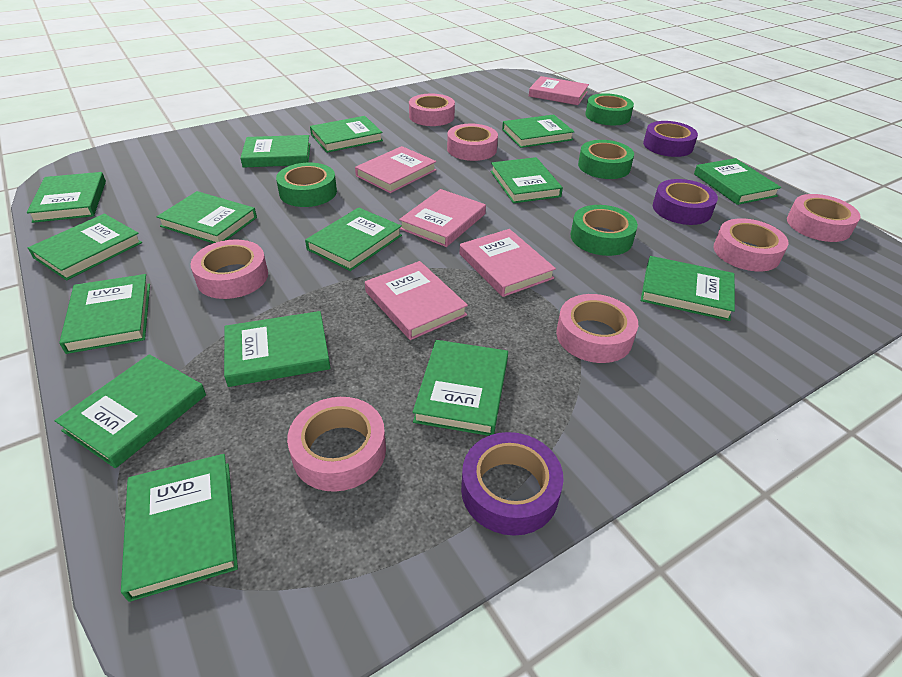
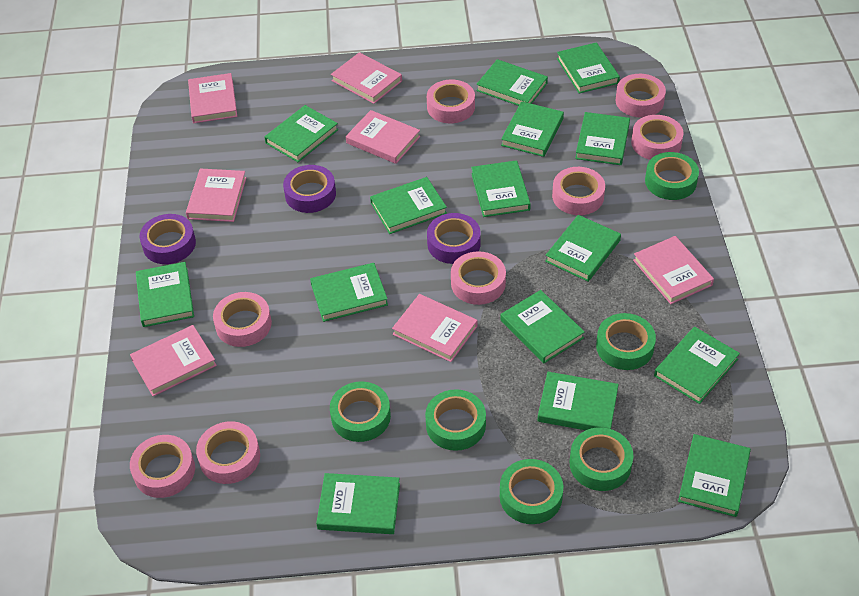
green tape: [276,163,337,207] [571,205,638,256] [578,140,634,179] [585,93,634,125] = 4 -> [330,381,391,442] [425,389,486,451] [500,459,563,524] [570,427,633,491] [596,313,656,370] [645,152,699,200] = 6
pink book: [355,146,436,193] [365,261,468,340] [399,189,486,247] [460,229,556,297] [529,76,589,105] = 5 -> [130,325,217,396] [186,168,247,222] [188,73,237,123] [331,52,402,104] [346,110,420,164] [392,294,477,362] [633,236,714,304] = 7
pink tape: [191,239,268,299] [287,397,386,492] [409,94,455,126] [447,124,498,161] [556,294,638,363] [714,218,789,271] [787,194,861,242] = 7 -> [130,435,195,498] [196,421,260,484] [213,292,272,347] [427,80,475,123] [451,251,506,305] [552,167,605,215] [615,74,666,118] [631,115,684,160] = 8

